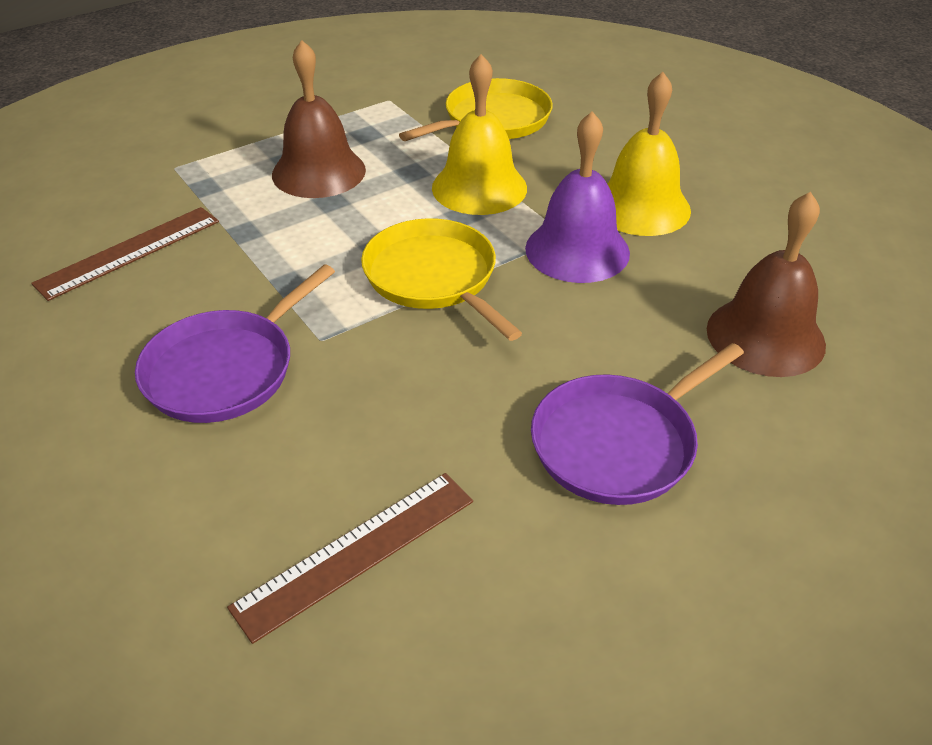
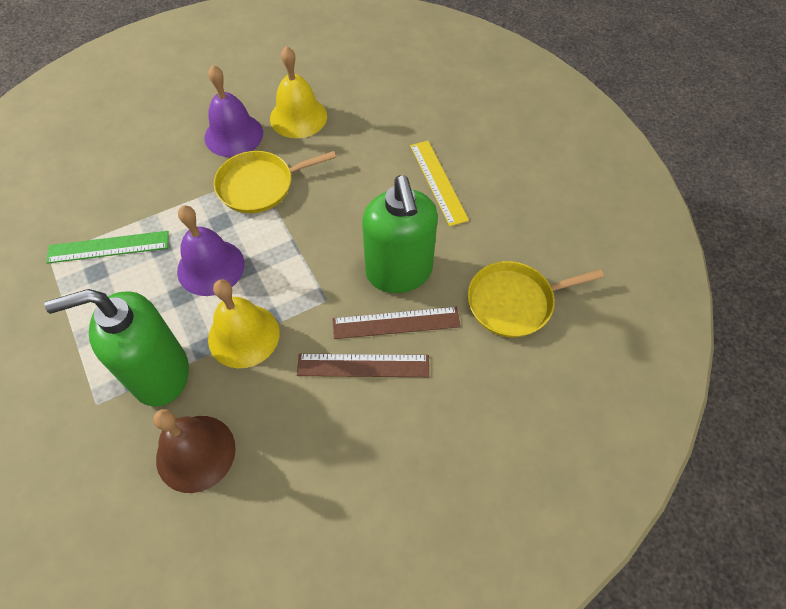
brown bell: [272,40,366,198] [707,192,826,377] = 2 -> [153,409,236,493] = 1
green ruler: none = 0 -> [46,231,169,264] = 1
green soap dispenser: none = 0 -> [45,289,189,407] [362,175,438,293] = 2
purple bell: [525,111,630,283] = 1 -> [177,206,245,296] [205,65,263,157] = 2
purple pan: [135,264,335,423] [531,343,744,505] = 2 -> none = 0
yellow ruler: none = 0 -> [410,141,469,226] = 1

